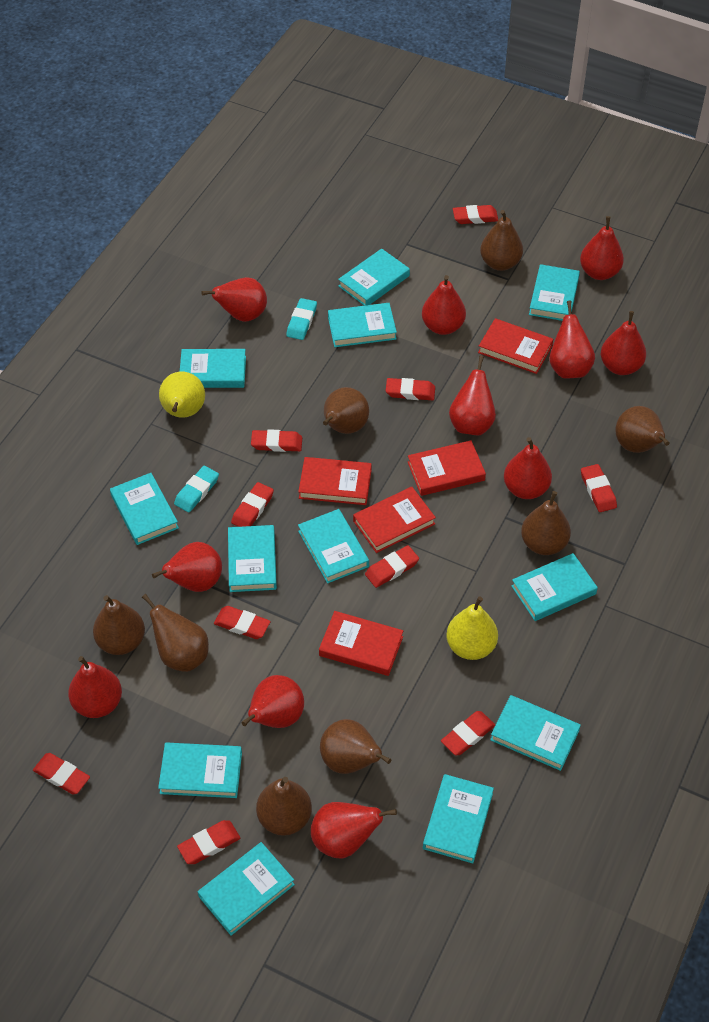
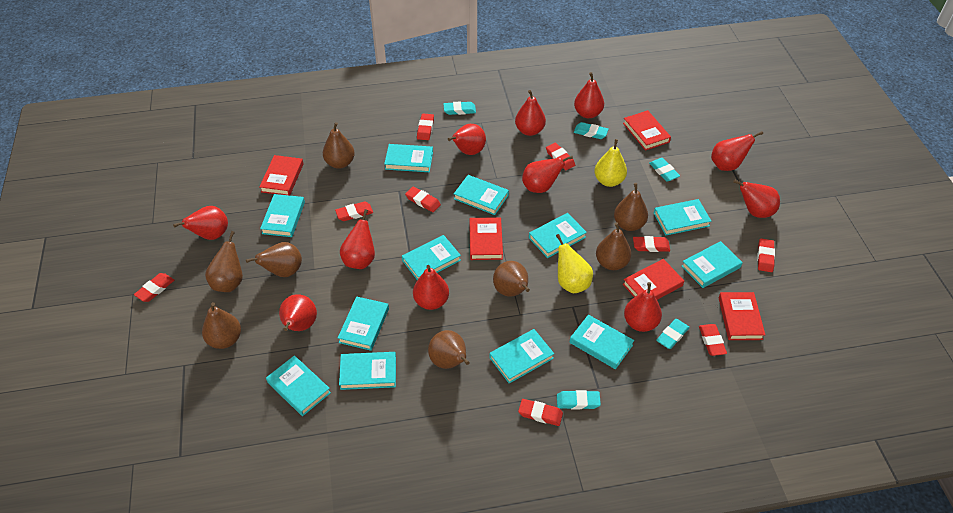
red eraser: [33,753,90,794] [177,820,240,864] [214,606,270,639] [231,482,274,527] [251,429,302,452] [365,545,419,588] [386,378,435,400] [441,711,495,755] [453,205,498,224] [581,464,617,512] = 10 -> [134,273,174,302] [335,202,373,221] [405,186,441,212] [417,114,434,140] [518,399,563,426] [546,143,575,170] [633,236,670,252] [699,324,727,356] [757,238,775,272] = 9
turquoise eraser: [174,466,219,512] [286,298,317,340] = 2 -> [443,102,476,115] [557,390,601,409] [574,122,609,139] [649,158,680,181] [656,319,690,349] = 5

